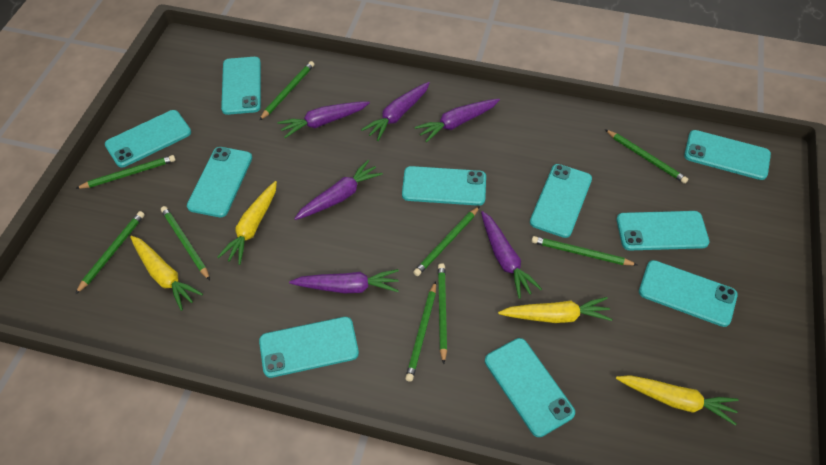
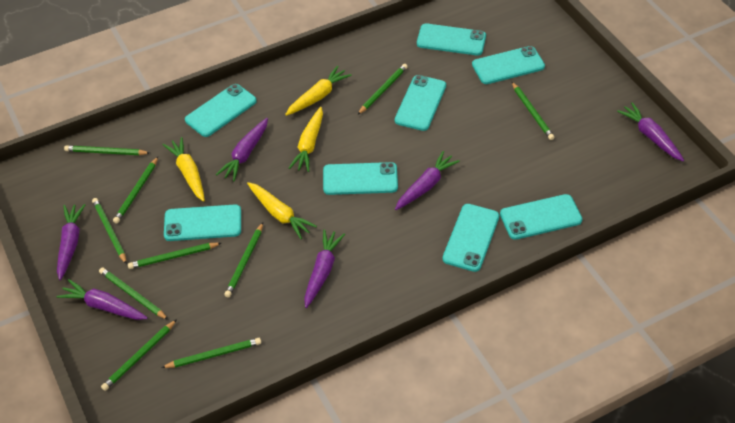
green pencil: [75,155,176,189] [75,211,145,294] [161,206,210,280] [259,61,314,121] [405,281,436,382] [413,206,480,276] [438,263,447,364] [531,236,638,265] [605,129,688,184] = 9 -> [64,145,150,155] [92,198,127,265] [99,267,168,320] [101,319,177,391] [113,157,158,223] [128,243,221,269] [161,338,261,368] [224,223,263,297] [358,64,408,114] [512,82,555,140] = 10
turquoise phone: [105,110,191,168] [187,147,252,217] [221,57,261,115] [259,317,359,378] [402,166,486,206] [485,338,575,437] [530,164,592,238] [616,211,710,250] [639,260,738,327] [684,130,771,180] = 10 -> [164,204,241,241] [185,84,257,137] [323,162,398,195] [395,75,446,131] [417,23,486,56] [442,204,499,272] [472,46,545,84] [500,194,582,240] = 8

